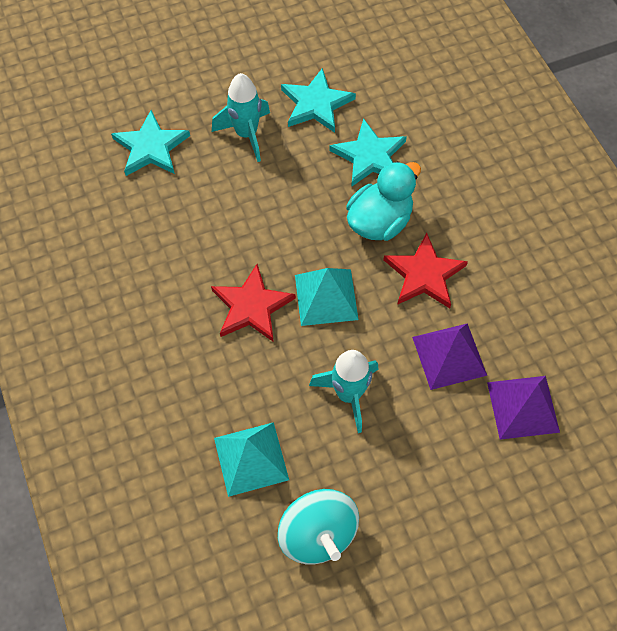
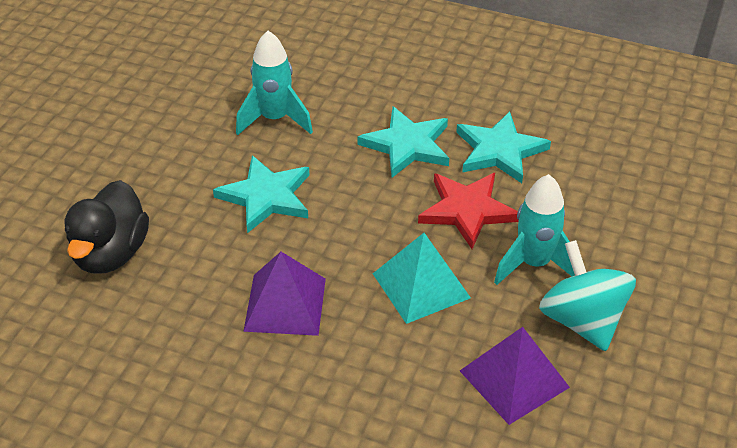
black duck: none = 0 -> [64,180,149,273] = 1
red star: [211,264,296,342] [383,233,468,308] = 2 -> [418,173,519,249] = 1
turquoise duck: [346,161,421,241] = 1 -> none = 0
turquoise pyramid: [214,422,289,497] [295,268,359,326] = 2 -> [373,233,471,324] = 1

